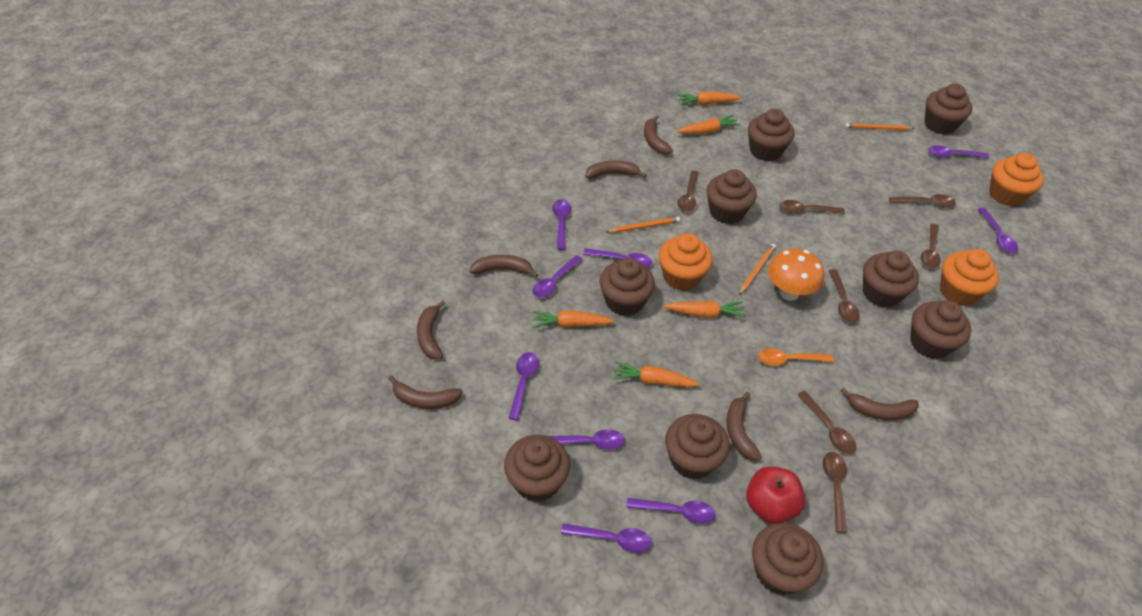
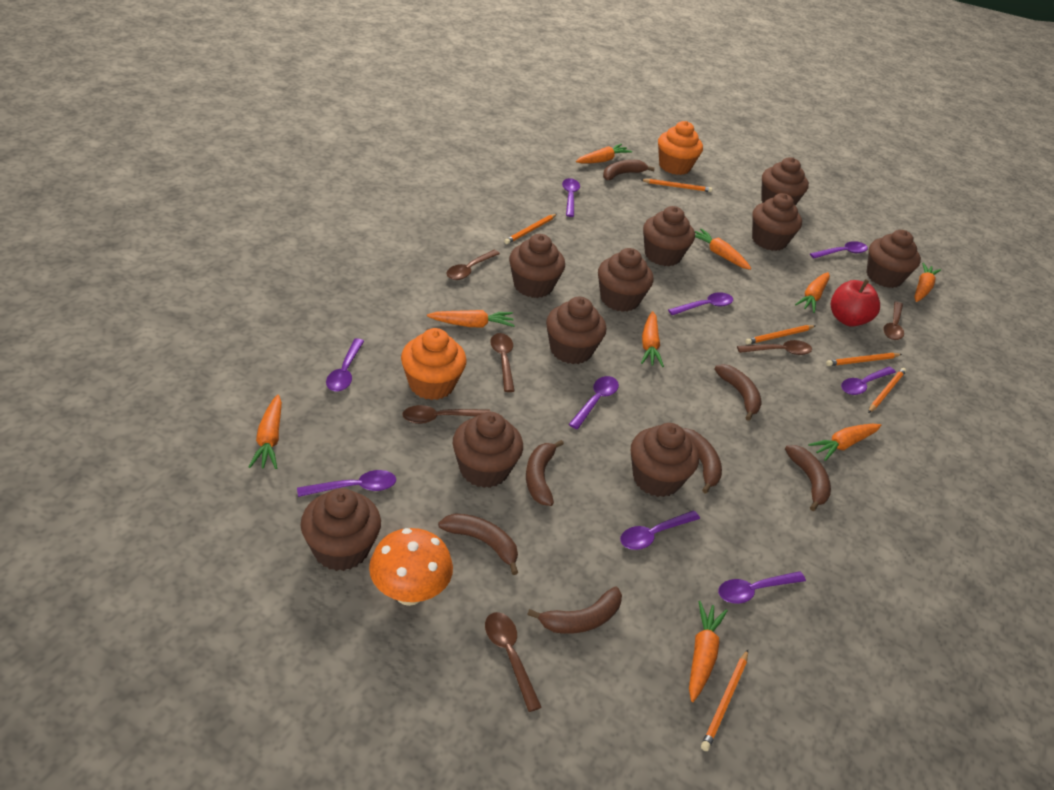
brown cupcake: [504,435,570,502] [600,258,655,316] [665,414,730,480] [706,169,757,224] [748,109,795,161] [752,523,824,595] [863,250,919,308] [910,300,971,359] [925,83,972,135] = 9 -> [301,488,381,571] [453,412,523,488] [509,234,565,298] [546,297,606,364] [598,248,653,312] [631,423,699,497] [643,206,695,266] [752,193,802,251] [761,157,809,206] [867,230,921,288] = 10
brown spoon: [678,171,699,212] [779,200,845,214] [797,391,856,454] [823,452,847,533] [829,269,860,323] [889,194,956,207] [921,224,941,268] = 7 -> [403,405,491,424] [446,250,500,280] [485,612,542,712] [490,333,515,392] [737,340,812,355] [884,301,904,340] = 6
orange carrot: [533,311,615,328] [613,361,700,387] [664,301,745,318] [677,91,741,105] [677,115,740,134] = 5 -> [249,395,282,469] [427,310,515,328] [576,144,632,163] [641,311,664,367] [689,601,728,702] [695,229,752,270] [795,272,830,313] [808,424,881,461] [914,263,941,302] = 9
orange cupcake: [659,233,713,291] [940,249,999,306] [989,153,1044,206] = 3 -> [401,328,467,400] [658,121,703,175] = 2
orange pencil: [606,217,680,233] [739,244,776,295] [845,123,914,130] = 3 -> [504,214,557,244] [641,179,712,192] [701,650,748,751] [745,325,815,344] [826,353,902,366] [868,368,906,413] = 6
orange spoon: [758,348,834,366] = 1 -> none = 0

